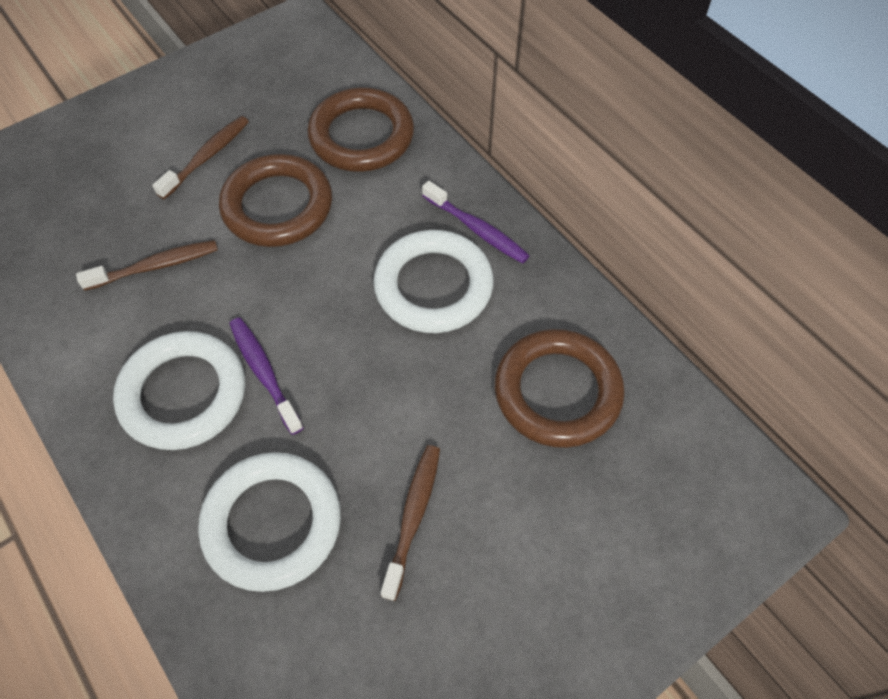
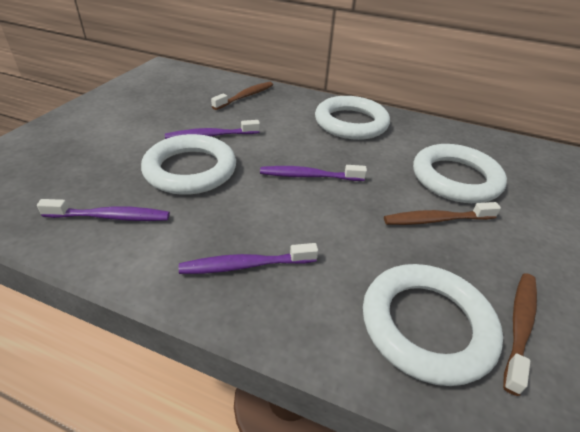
brown ring: [219,154,332,247] [308,88,414,172] [495,329,625,448] = 3 -> none = 0
purple toothbrush: [229,317,304,435] [422,181,530,264] = 2 -> [37,199,170,221] [165,120,260,139] [179,243,318,274] [260,165,367,181] = 4
white ring: [113,331,245,450] [198,452,341,592] [373,230,494,333] = 3 -> [141,134,236,195] [315,96,390,140] [363,264,503,386] [413,144,507,203] = 4

